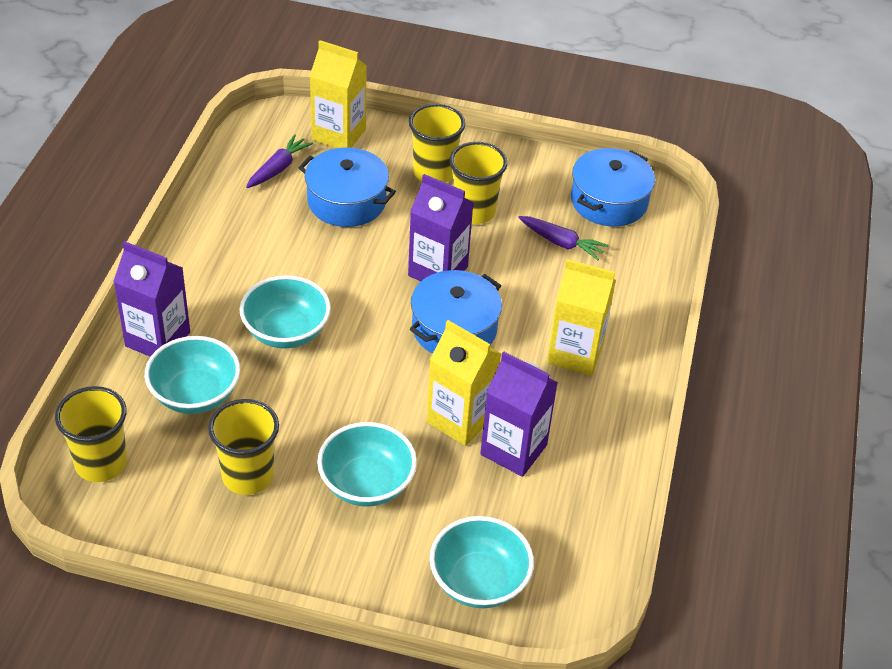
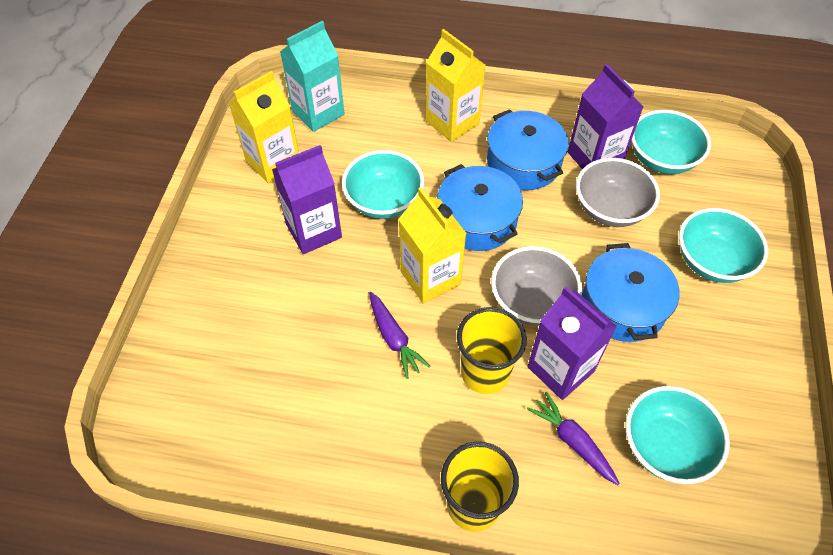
grey bowl: none = 0 -> [491,246,582,326] [576,158,660,227] = 2
turquoise carton: none = 0 -> [280,21,345,132] = 1
yellow cup: [55,386,127,482] [208,399,279,495] [409,104,465,183] [449,142,508,224] = 4 -> [441,442,519,532] [457,307,527,394] = 2

